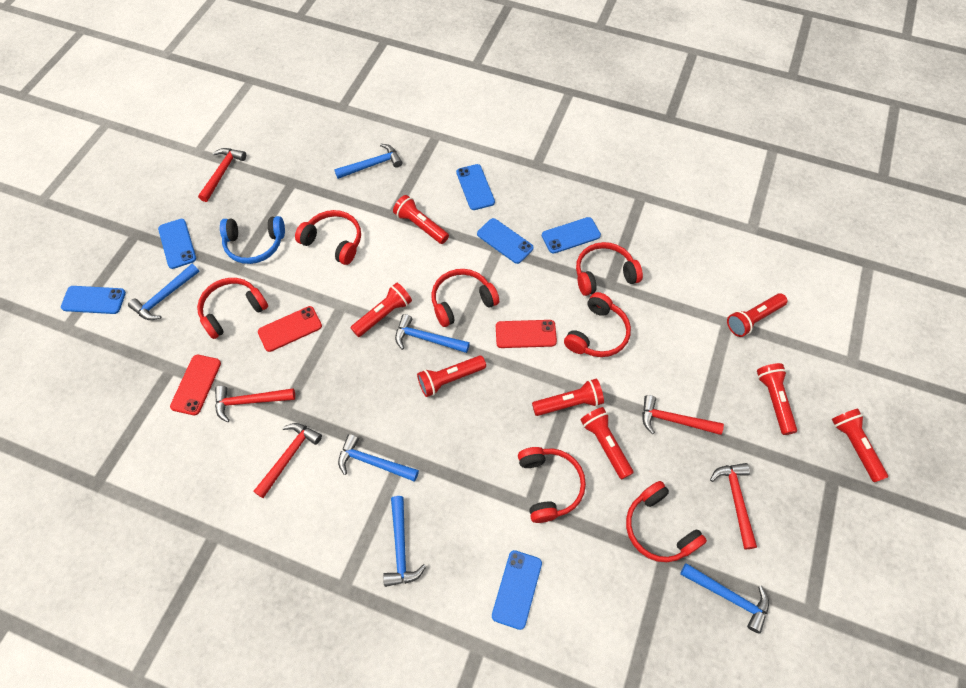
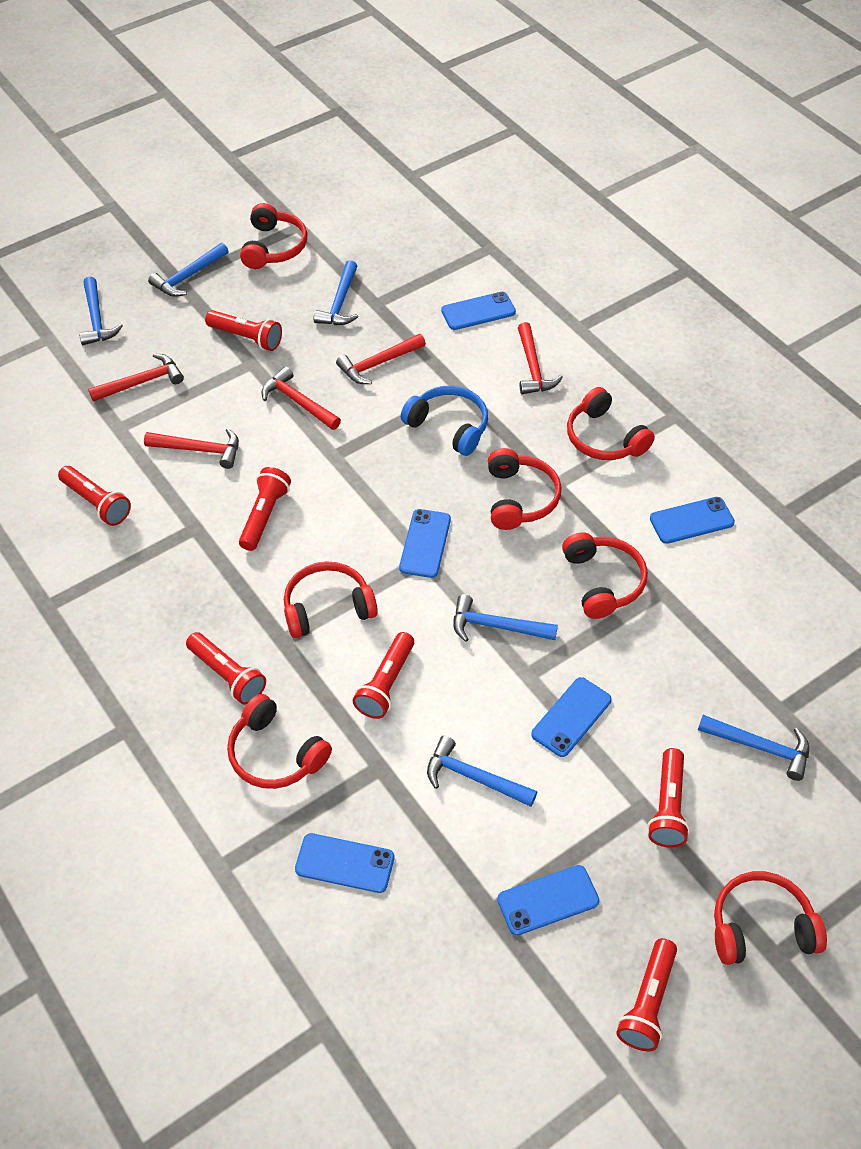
red flashlight: [351,283,412,337] [393,195,449,244] [417,356,486,397] [532,379,604,416] [580,407,633,479] [727,293,787,337] [757,363,797,435] [832,409,888,482] = 8 -> [58,466,131,526] [186,632,266,705] [205,310,282,351] [239,467,291,551] [353,632,414,719] [616,938,677,1051] [648,748,690,848] = 7
red phone: [170,355,221,415] [258,306,322,352] [496,320,557,348] = 3 -> none = 0

